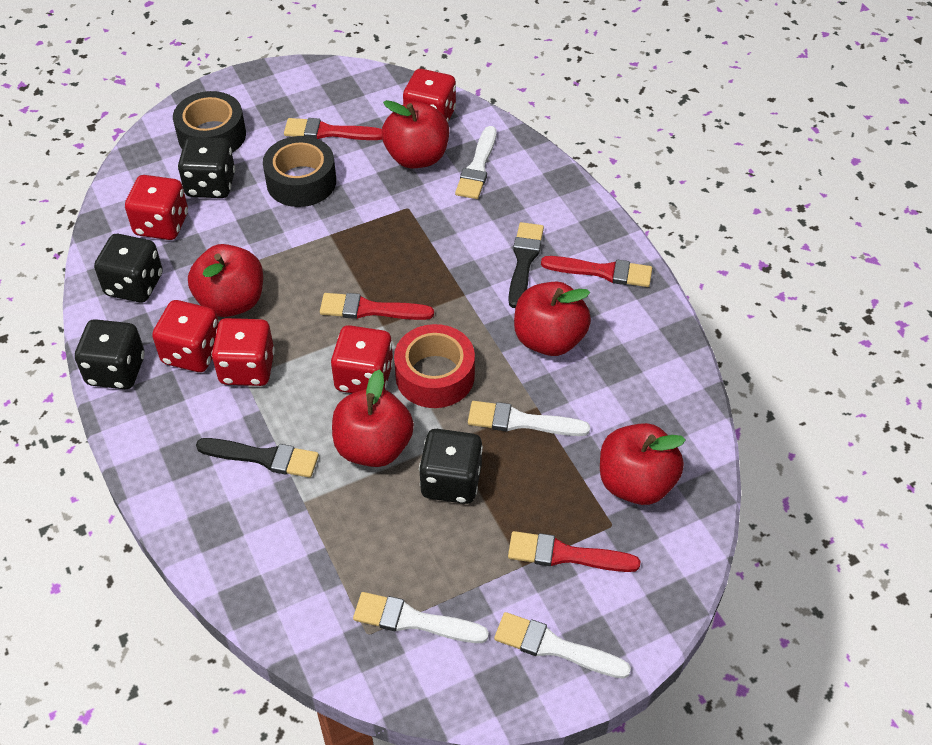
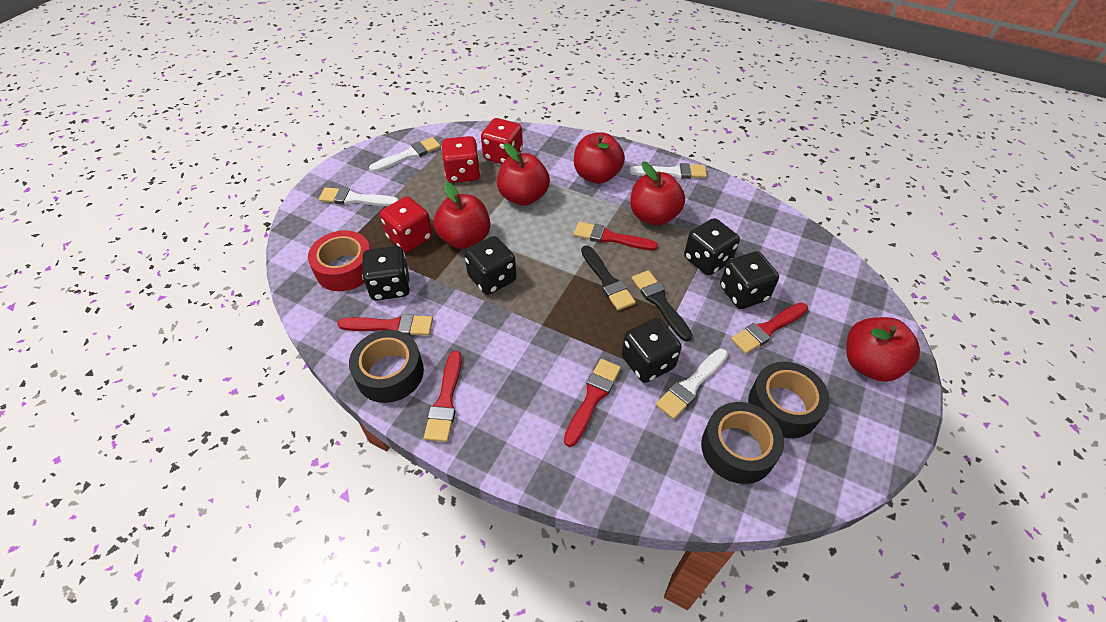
black dice: [75,319,145,389] [94,234,163,302] [178,137,235,198] [419,429,483,504] = 4 -> [362,246,410,300] [464,236,516,295] [622,318,682,383] [684,218,740,275] [720,251,779,309] = 5
black tape: [173,91,246,153] [263,136,336,207] = 2 -> [349,330,424,403] [701,402,784,484] [748,362,830,438] = 3
red brush: [284,118,382,140] [320,293,434,320] [508,531,641,572] [541,256,652,287] = 4 -> [337,314,433,336] [424,351,462,442] [564,359,621,447] [574,222,658,251] [731,303,808,354] = 5
red dice: [125,175,188,240] [152,300,219,372] [211,318,275,386] [331,325,394,393] [403,69,456,122] = 5 -> [380,197,433,252] [441,136,480,183] [481,118,523,164] = 3

